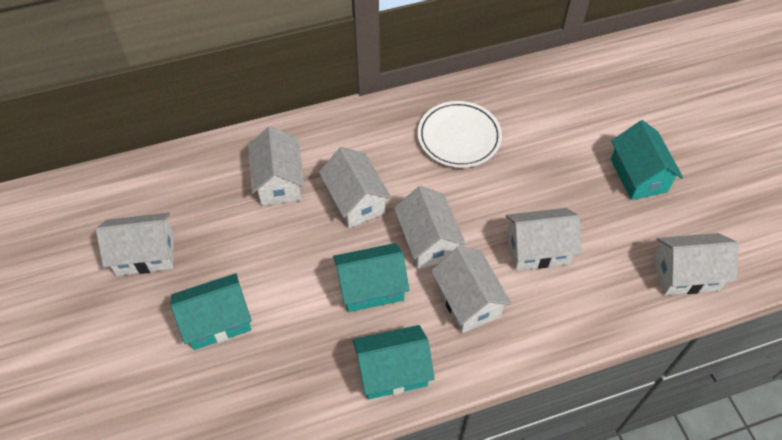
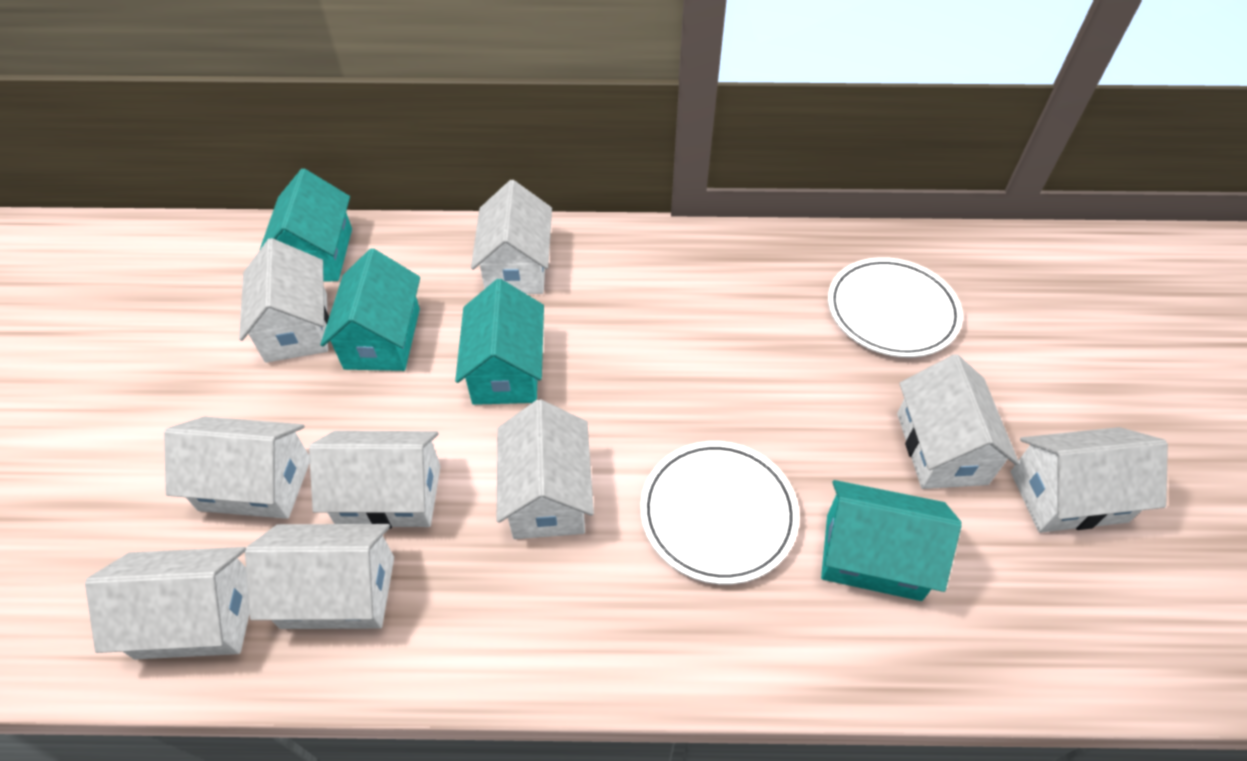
white house: [96,213,174,276] [248,126,304,206] [319,147,392,228] [394,186,466,269] [431,246,512,333] [506,208,581,271] [653,233,739,295] = 7 -> [85,547,250,659] [164,416,310,519] [239,238,329,363] [245,524,394,629] [309,431,441,529] [471,180,552,294] [497,399,594,539] [897,354,1019,489] [1011,427,1168,533] = 9
white plate: [418,101,502,168] = 1 -> [640,441,800,584] [828,257,963,357] = 2

